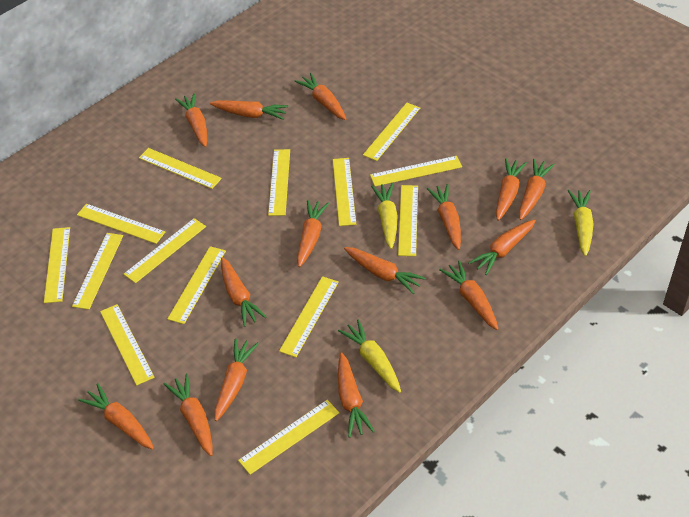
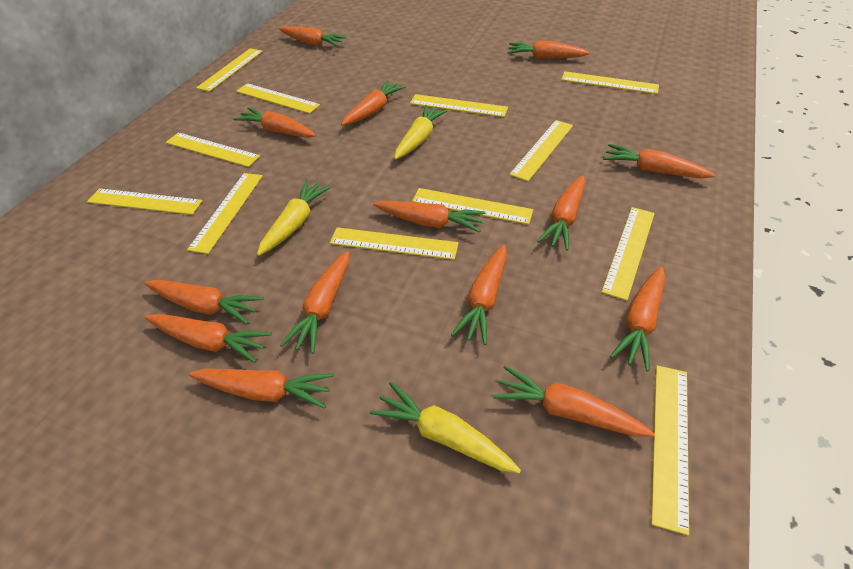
orange carrot: [78,383,154,450] [164,374,213,456] [175,93,207,147] [210,100,288,120] [215,338,259,421] [221,257,267,327] [295,73,346,120] [297,200,329,267] [338,352,375,438] [344,247,426,294] [426,184,461,250] [439,260,499,330] [468,220,536,276] [496,158,527,221] [519,159,555,220] = 15 -> [144,280,264,324] [145,314,272,363] [189,368,334,409] [233,107,316,138] [279,26,347,46] [280,251,349,354] [341,80,406,126] [373,201,486,233] [451,245,507,345] [493,366,655,437] [508,40,590,59] [537,175,585,250] [603,144,715,178] [610,266,665,372] = 14
yellow ruler: [44,227,70,303] [72,233,123,310] [77,204,165,244] [100,304,155,385] [124,218,206,283] [139,148,222,189] [167,246,226,324] [238,400,339,475] [268,149,290,216] [279,276,339,357] [333,158,356,226] [363,103,420,161] [370,156,462,186] [398,185,418,256] = 14 -> [87,188,202,215] [166,132,260,167] [187,173,263,254] [196,48,263,92] [236,83,320,114] [330,227,458,260] [410,94,508,117] [412,188,533,225] [509,120,573,181] [561,71,659,94] [602,207,655,301] [651,365,689,535] = 12

